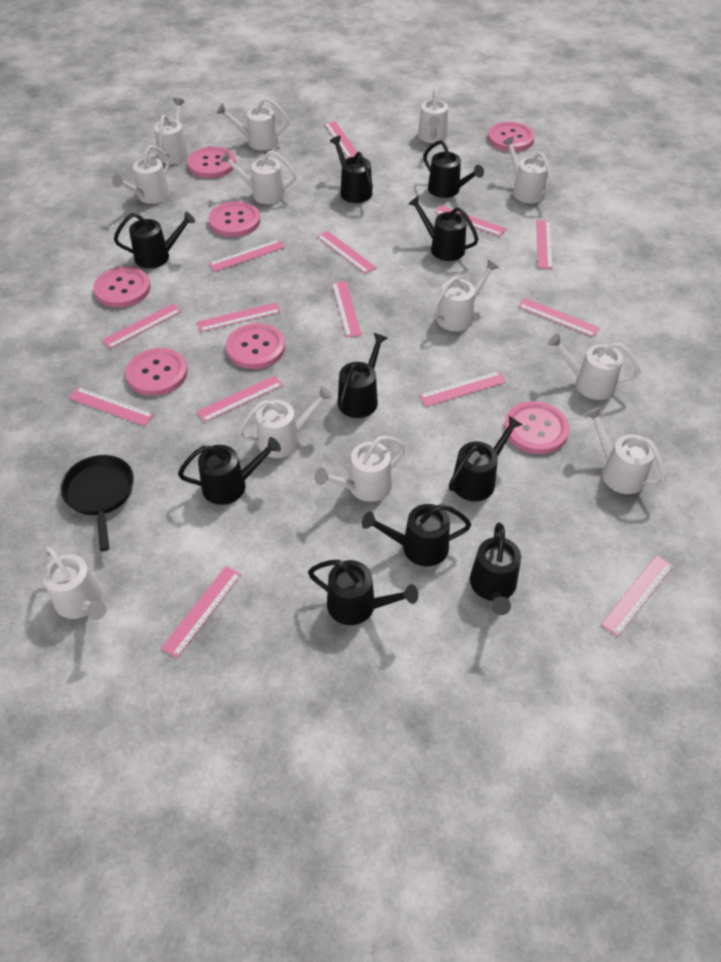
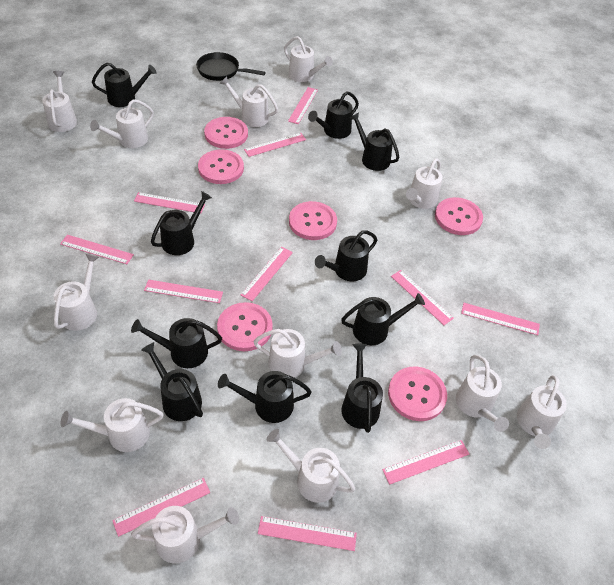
pink button: [93,267,151,308] [125,348,188,396] [187,147,236,178] [209,201,260,237] [226,323,285,369] [488,122,535,152] [504,401,569,454] = 7 -> [198,149,244,184] [204,117,248,149] [217,302,273,351] [289,201,337,240] [388,367,447,421] [435,197,483,235] = 6
pink ruler: [69,387,154,426] [102,304,181,349] [161,566,242,658] [196,375,283,422] [197,302,281,332] [209,239,285,272] [317,231,377,274] [324,121,357,158] [332,281,362,337] [419,371,506,407] [434,205,506,237] [518,298,600,337] [536,220,553,269] [601,555,673,637] = 14 -> [60,235,134,264] [112,478,210,537] [134,192,205,214] [144,280,223,303] [241,247,293,301] [244,133,306,157] [258,516,357,551] [288,87,318,124] [382,440,469,485] [391,270,454,325] [461,303,540,335] = 11

